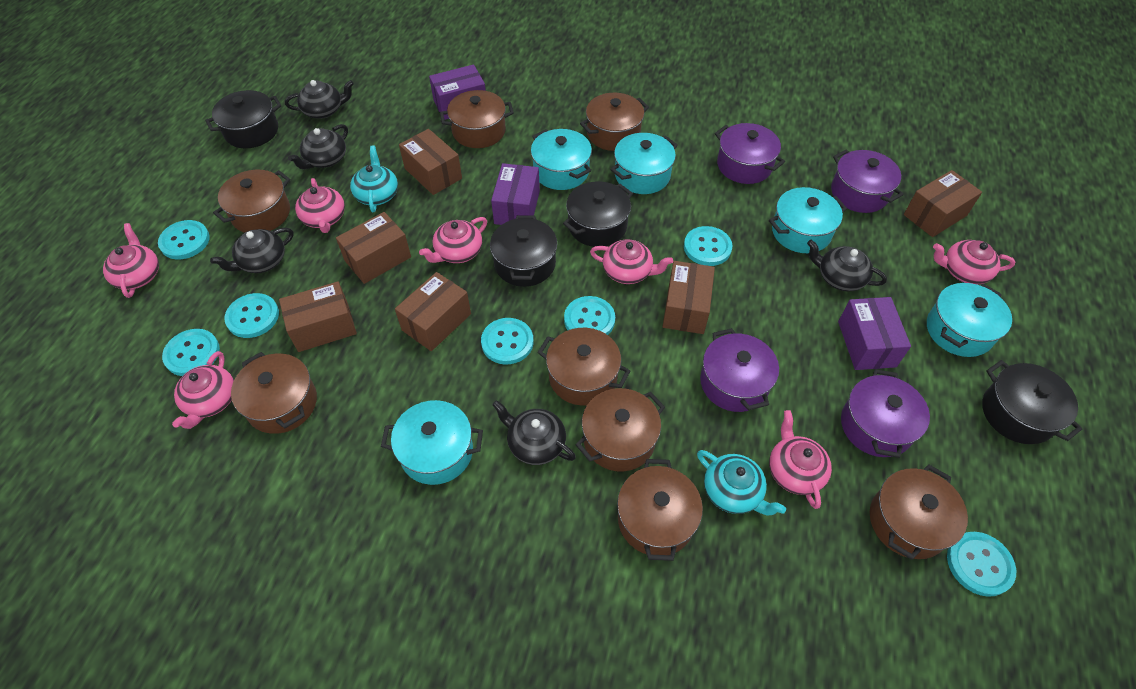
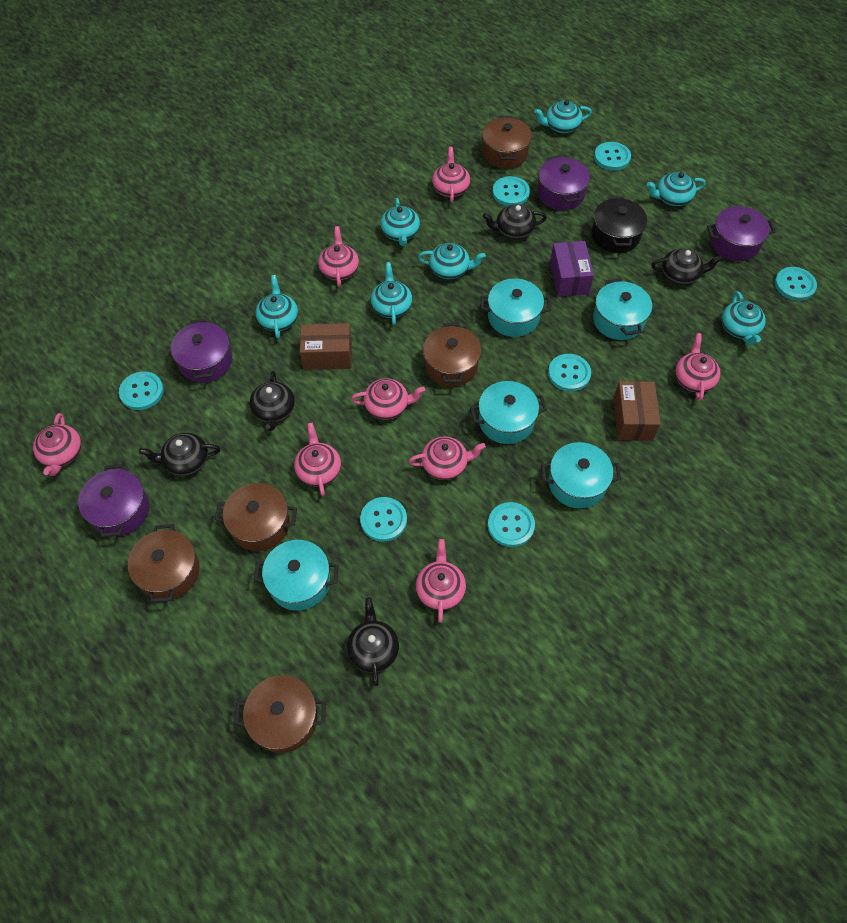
black pot: [205,90,281,148] [490,215,557,287] [563,181,633,247] [982,360,1083,444] = 4 -> [592,196,647,253] = 1
brown box: [279,281,357,352] [336,212,411,284] [395,272,471,351] [399,129,462,195] [663,261,715,334] [904,170,982,237] = 6 -> [300,323,352,370] [613,381,661,441] = 2
brown pot: [213,170,290,233] [231,352,317,434] [440,90,514,148] [538,328,630,406] [575,388,665,472] [580,93,649,151] [617,459,703,561] [870,464,968,560] = 8 -> [128,524,200,603] [215,483,297,551] [234,675,326,753] [423,323,481,387] [482,116,532,169] = 5
pink teapot: [103,223,159,298] [172,351,234,429] [295,178,345,233] [419,217,487,263] [590,240,673,284] [769,410,832,509] [933,240,1015,284] = 7 -> [33,413,81,476] [294,423,341,496] [318,226,359,287] [351,378,425,420] [409,437,486,480] [416,539,466,623] [432,147,470,202] [675,333,720,401] = 8
purple box: [429,64,486,120] [491,163,540,225] [838,297,911,370] = 3 -> [550,241,594,297] = 1
turquoise teapot: [350,145,398,212] [697,450,786,516] = 2 -> [255,275,298,339] [371,262,412,325] [381,198,420,246] [418,243,486,279] [534,100,592,133] [647,172,706,206] [721,291,766,346] = 7

